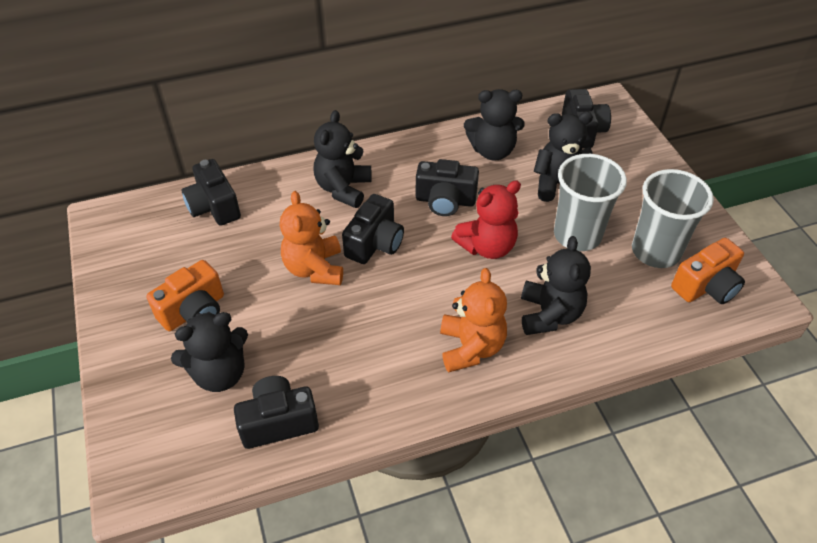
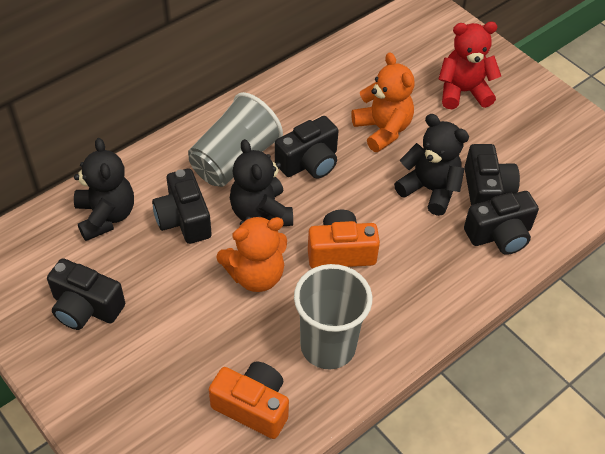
black teddy bear: [171,312,248,392] [313,110,371,208] [464,89,525,161] [521,236,591,335] [534,112,593,202] = 5 -> [74,138,134,241] [230,139,293,226] [394,114,469,216] = 3

